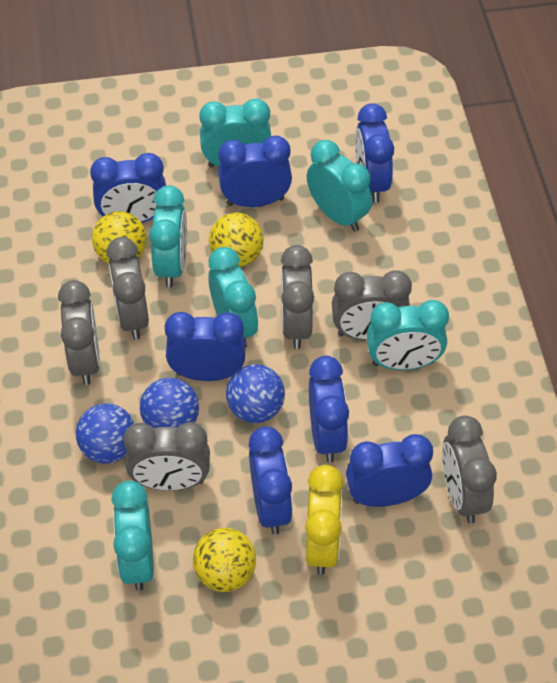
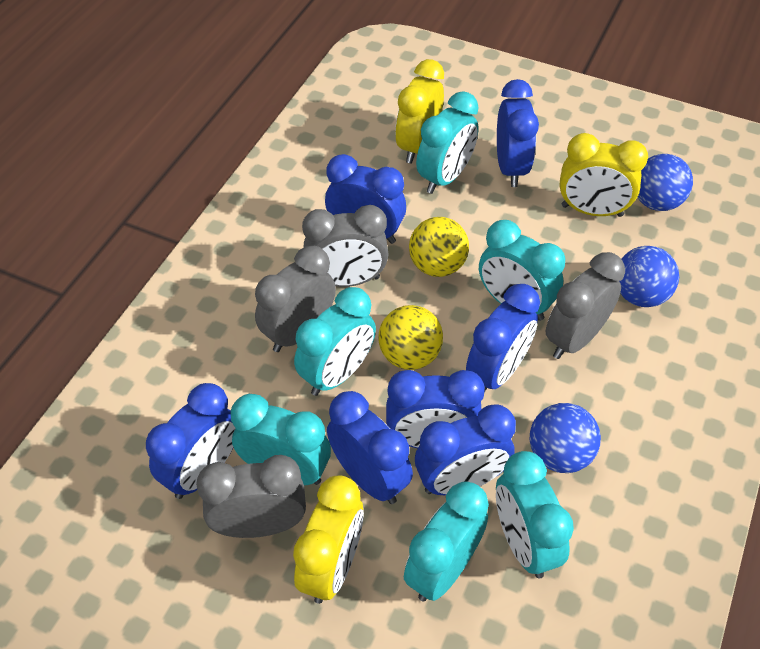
grey clock: [58,280,100,385] [106,237,149,340] [123,422,210,491] [281,245,314,349] [332,270,412,340] [442,415,497,523] = 6 -> [196,455,306,538] [255,246,336,352] [302,205,389,287] [546,252,625,359] = 4
yellow ball: [92,211,147,263] [193,528,256,592] [209,213,263,267] = 3 -> [378,305,443,370] [409,217,469,277] = 2
yellow clock: [305,465,343,575] = 1 -> [293,476,364,604] [395,59,444,164] [559,133,648,217] = 3

